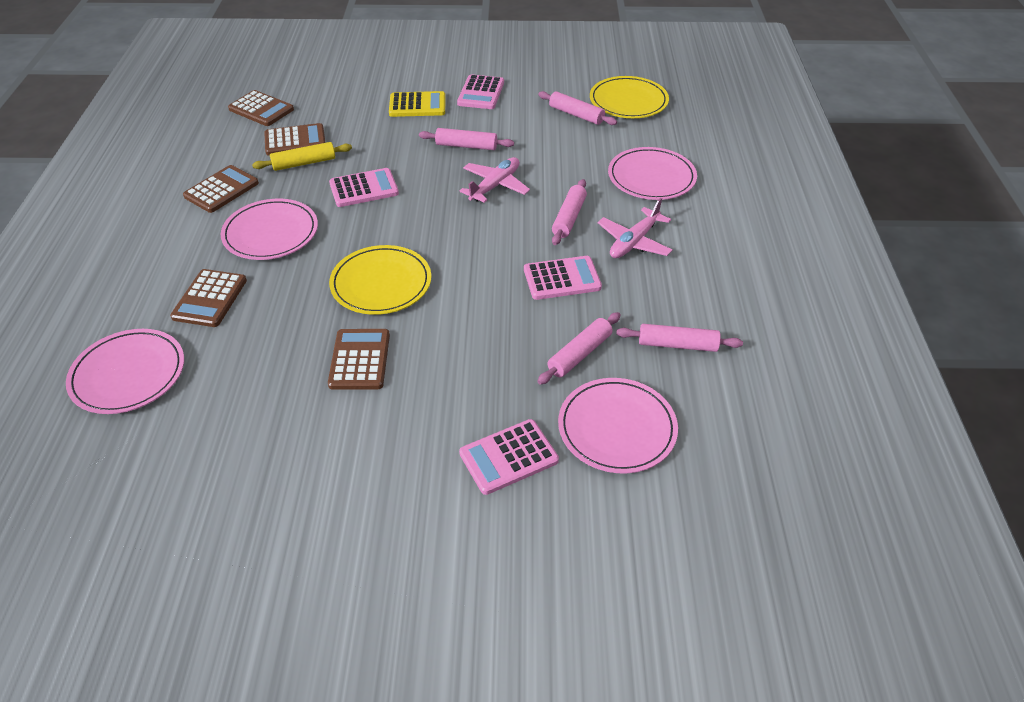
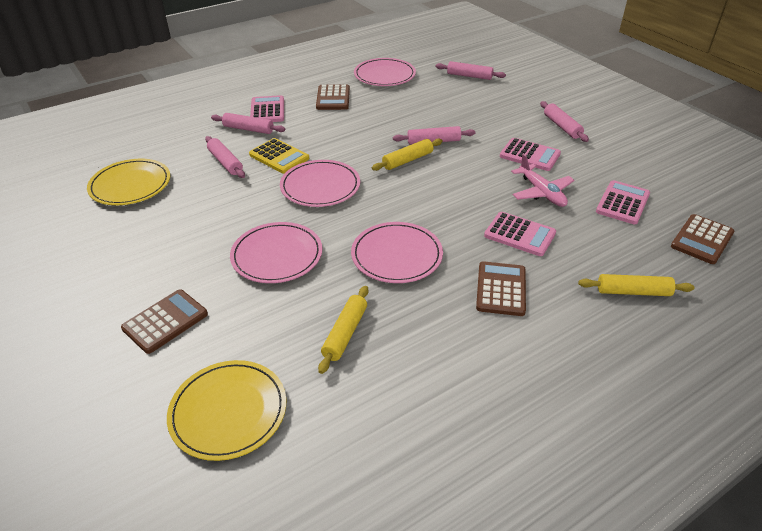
brown calculator: [170,269,247,327] [183,165,259,213] [228,90,294,126] [264,123,325,156] [328,329,390,390] = 5 -> [121,289,208,354] [316,84,350,110] [476,261,526,316] [671,214,734,264] = 4
pink plane: [459,157,530,203] [598,198,673,258] = 2 -> [511,154,574,207] = 1
yellow rolling pin: [252,142,352,171] = 1 -> [318,286,369,374] [372,139,443,171] [578,274,695,296] = 3

